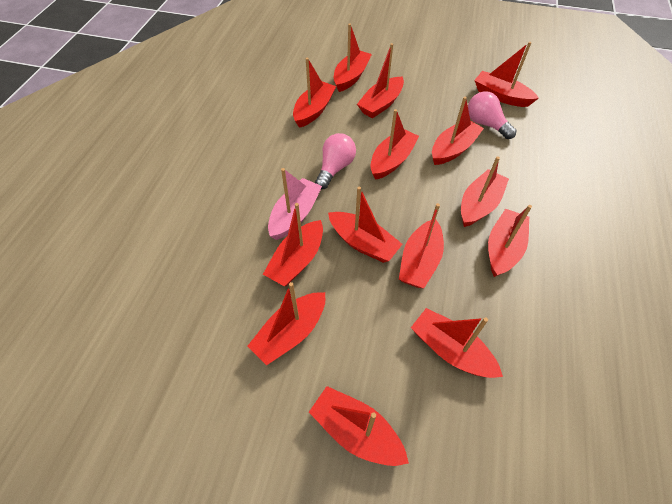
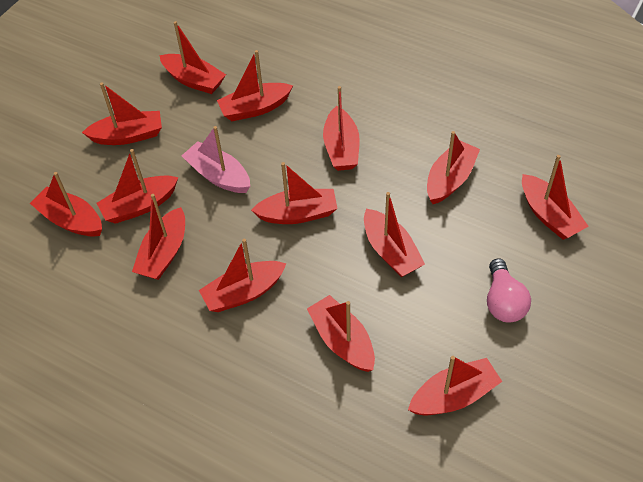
pink light bulb: [315,133,356,189] [468,91,517,139] = 2 -> [487,258,531,323] = 1

